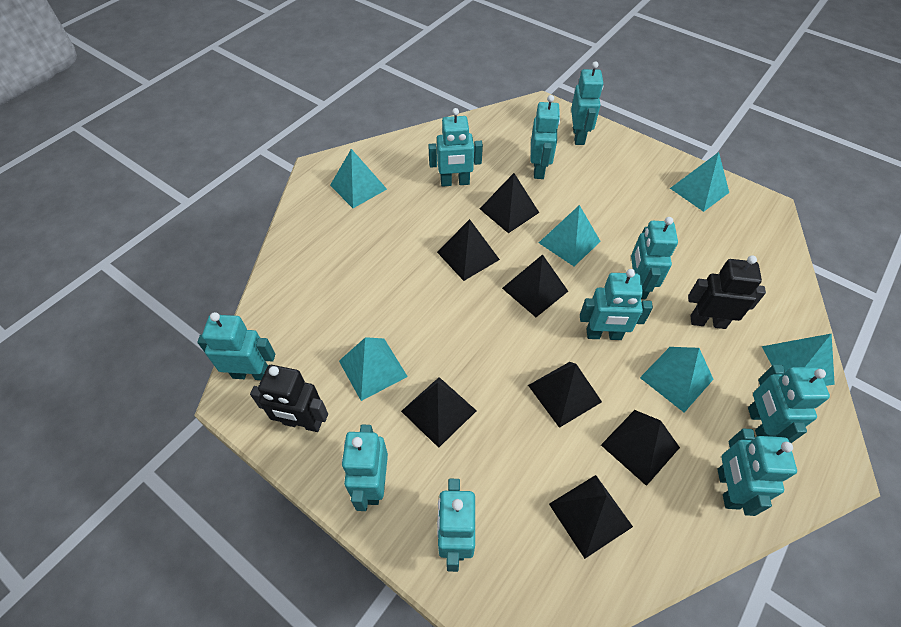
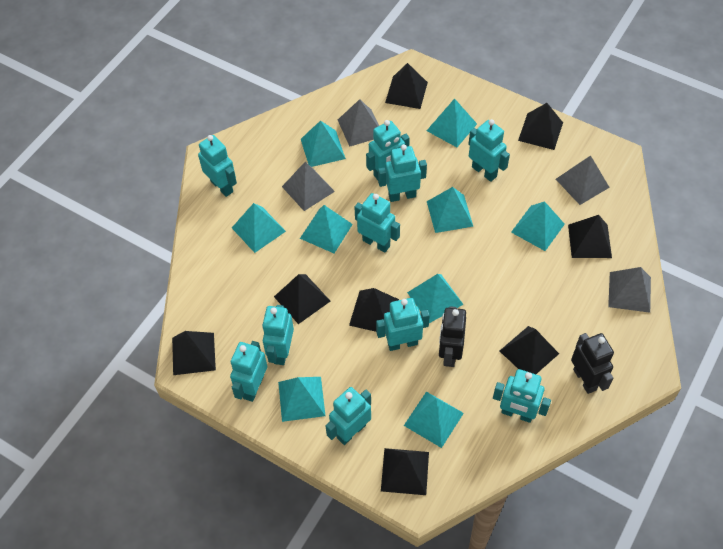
black pyramid: [401,377,477,448] [437,219,500,281] [480,173,539,233] [502,254,568,317] [528,362,602,428] [549,475,633,559] [601,410,680,486] = 7 -> [172,331,216,375] [274,274,330,324] [349,288,399,332] [381,448,429,495] [385,63,428,109] [500,326,559,374] [518,103,563,150] [568,215,612,258] = 8
grey pyramid: none = 0 -> [282,162,335,211] [338,99,379,147] [556,155,610,205] [608,267,651,313] = 4
turquoise pyramid: [330,149,387,208] [339,337,408,401] [539,205,601,266] [640,347,714,412] [670,152,729,212] [762,333,835,386] = 6 -> [232,203,286,253] [278,377,326,422] [300,205,353,253] [301,120,346,167] [404,392,464,448] [407,274,464,323] [427,98,477,147] [427,187,474,233] [511,201,565,251] = 9

